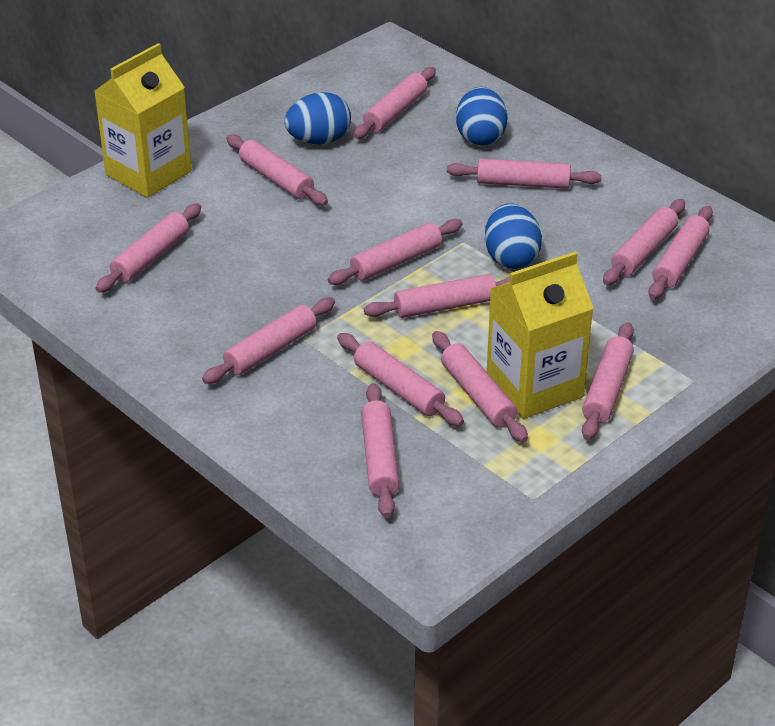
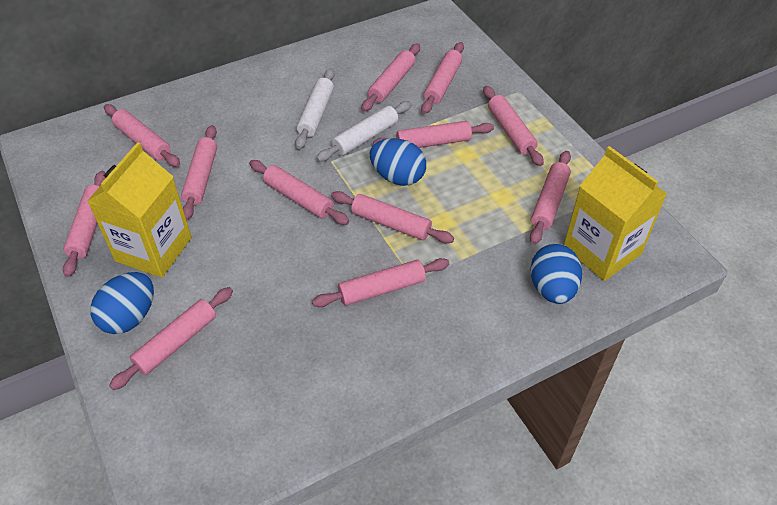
pink rolling pin: [95,203,201,293] [202,297,335,384] [227,134,328,206] [328,219,463,285] [337,333,464,426] [353,67,436,139] [361,383,399,518] [364,274,510,318] [432,331,528,443] [447,159,602,189] [582,322,634,440] [603,199,685,285] [648,206,713,299] = 13 -> [63,171,105,277] [104,104,180,167] [109,287,233,390] [181,125,217,220] [250,160,349,225] [312,258,450,307] [331,191,454,243] [362,43,420,112] [373,121,494,148] [421,42,464,114] [483,86,544,166] [530,151,571,245] = 12
white rolling pin: none = 0 -> [295,68,335,149] [316,101,412,162] = 2

